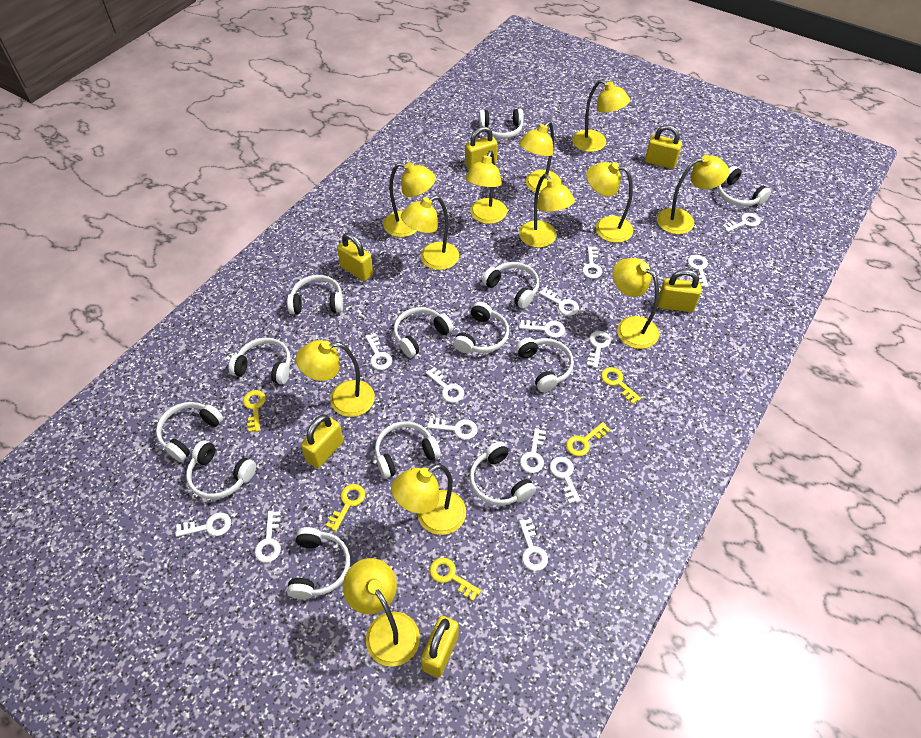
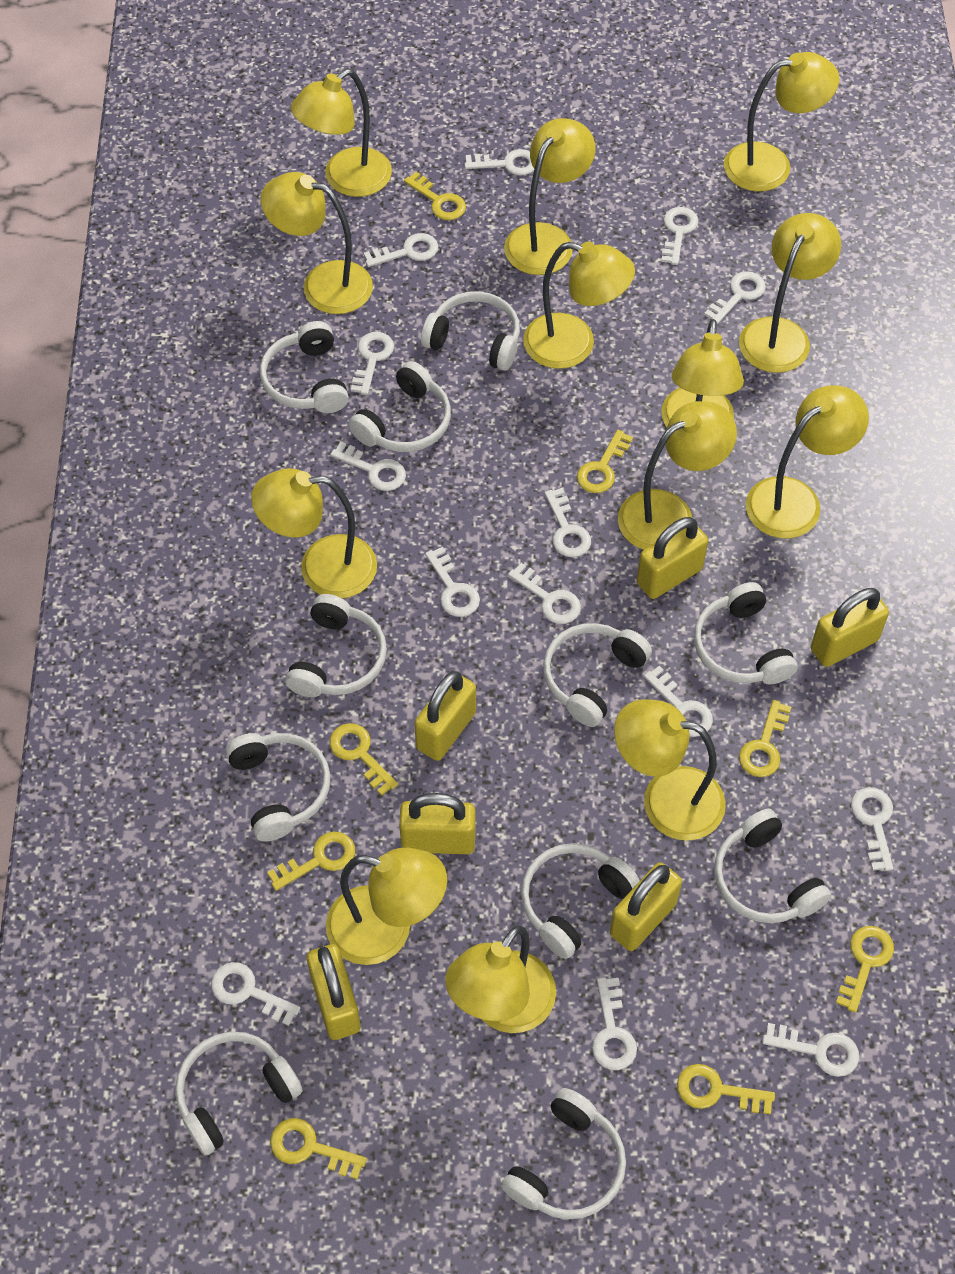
white headphones: [156,402,223,462] [186,440,256,499] [229,338,291,384] [287,275,343,314] [287,527,350,599] [375,421,441,478] [394,307,453,358] [453,302,509,353] [469,441,536,506] [479,109,524,139] [482,262,539,309] [516,338,574,392] [717,166,771,207] = 13 -> [175,1032,302,1156] [226,733,330,842] [260,321,349,413] [285,594,387,697] [349,361,451,452] [421,291,520,371] [501,1088,626,1220] [521,843,640,959] [543,623,652,727] [694,582,797,685] [714,809,831,923] = 11
yellow key: [243,390,266,432] [326,484,365,531] [430,558,481,601] [566,422,610,456] [601,367,641,404] = 5 -> [267,832,355,891] [270,1118,367,1180] [330,723,398,795] [404,172,466,220] [577,430,633,493] [677,1064,775,1115] [739,700,791,777] [836,926,894,1013] = 8
yellow lamp: [296,340,375,417] [343,558,420,667] [383,162,436,237] [391,464,466,535] [401,196,459,270] [465,151,507,224] [519,121,561,194] [519,174,575,248] [572,80,630,152] [586,162,633,243] [613,258,659,349] [657,155,729,234] = 12 -> [251,468,377,598] [261,172,373,314] [291,69,392,197] [326,848,447,965] [445,926,556,1033] [504,118,595,275] [523,242,635,369] [614,699,726,841] [618,401,737,550] [661,319,744,427] [724,52,839,192] [739,213,841,373] [746,385,869,538] = 13

